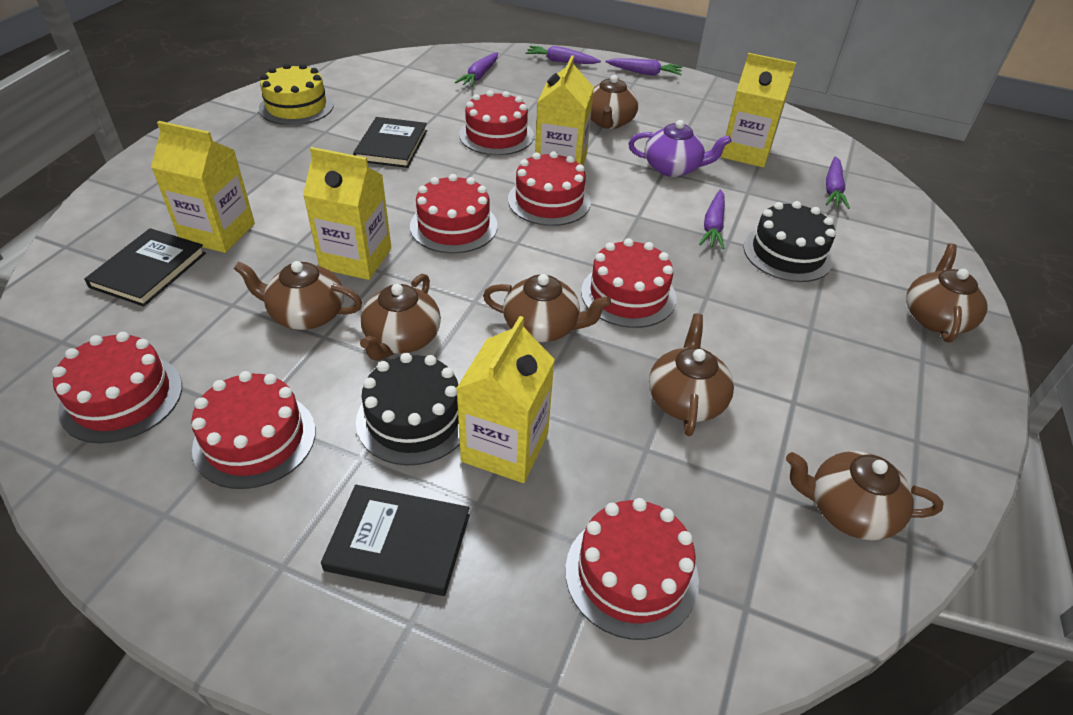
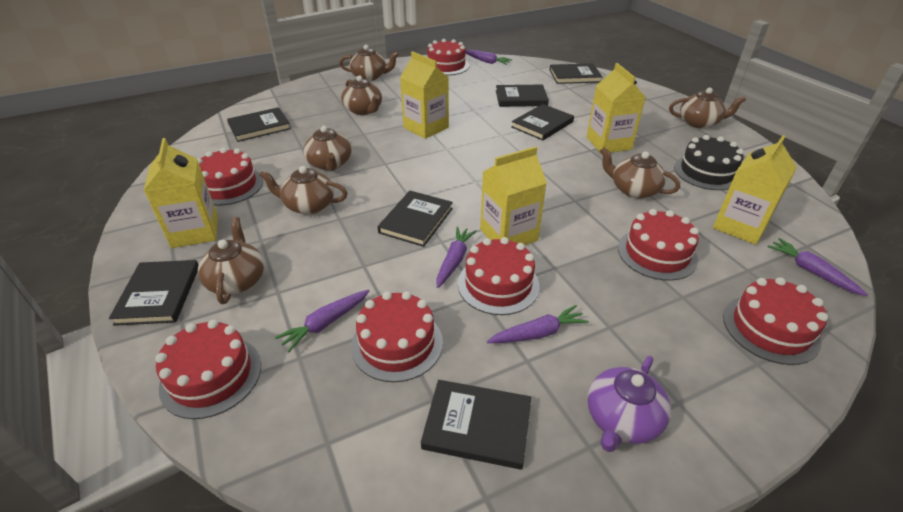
black book: [84,228,206,307] [321,485,470,596] [353,117,427,168] = 3 -> [109,260,198,326] [227,107,291,142] [378,191,453,247] [421,380,531,470] [496,85,549,107] [511,104,574,141] [550,63,602,84] = 7
black cake: [356,353,460,465] [743,201,836,282] = 2 -> [674,135,744,190] = 1
yellow cake: [259,63,334,125] = 1 -> none = 0

